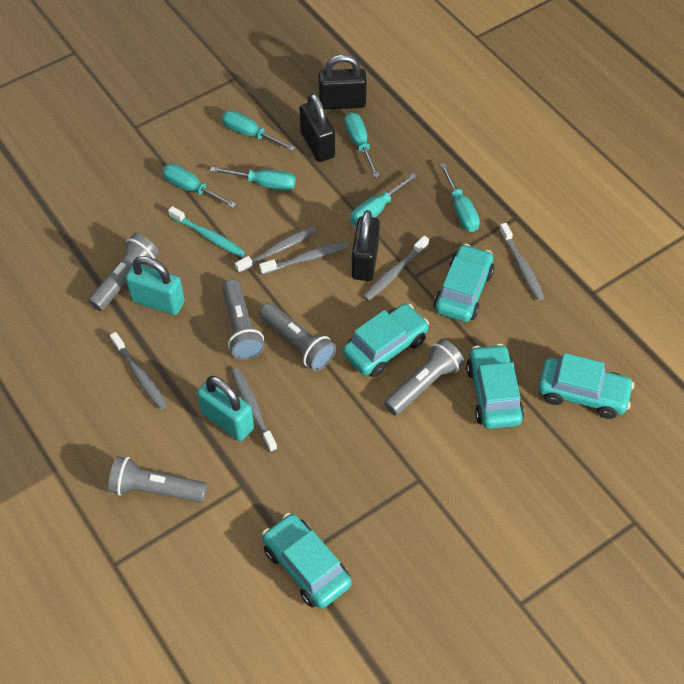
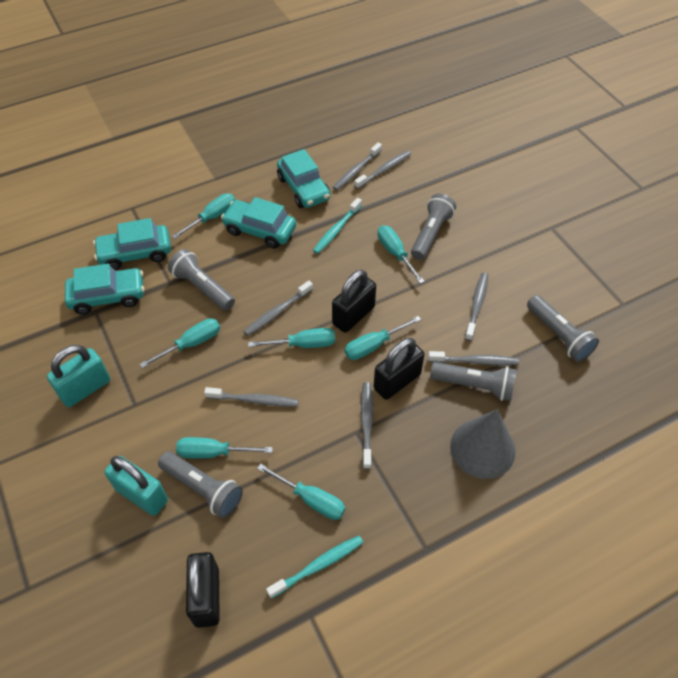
grey cone: none = 0 -> [450,409,516,479] = 1
grey toothbrush: [110,332,167,409] [231,368,277,452] [235,226,317,273] [259,241,349,275] [363,236,429,301] [499,223,545,301] = 6 -> [204,387,298,407] [243,281,313,336] [332,143,382,191] [354,150,411,189] [361,382,373,469] [428,351,519,365] [465,273,488,341] = 7
turquoise car: [262,513,351,609] [342,304,429,377] [434,244,494,322] [466,344,524,429] [538,353,634,419] = 5 -> [65,264,144,315] [93,218,171,270] [221,197,296,249] [277,149,331,208] = 4
turquoise screwdriver: [162,164,237,208] [210,167,296,191] [222,110,296,151] [345,112,380,177] [350,173,417,227] [439,163,480,232] = 6 -> [140,318,220,368] [172,193,235,239] [176,437,273,459] [248,328,335,348] [257,464,345,520] [345,316,421,360] [378,225,425,284] = 7
turquoise toothbrush: [168,206,245,257] = 1 -> [266,536,363,599] [313,198,362,254] = 2

